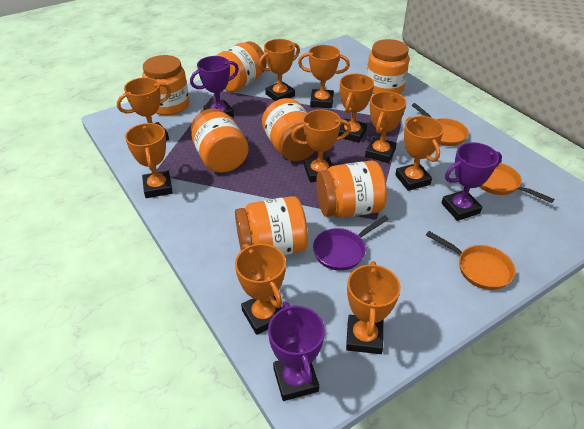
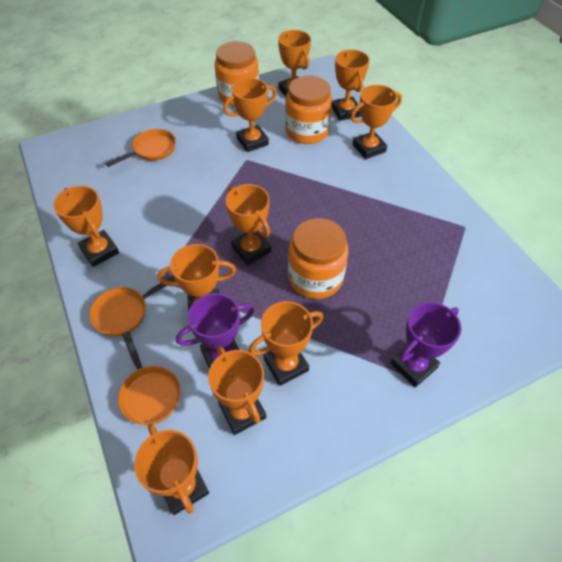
orange jar: [142,55,190,115] [191,108,249,173] [216,41,267,92] [235,196,308,255] [262,98,315,161] [316,161,387,218] [366,39,409,94] = 7 -> [215,41,259,106] [285,76,332,144] [288,218,348,299] = 3
purple pan: [313,216,389,271] = 1 -> none = 0
purple trophy: [190,56,239,117] [268,302,325,401] [442,142,502,221] = 3 -> [176,293,254,369] [390,302,461,387] = 2

